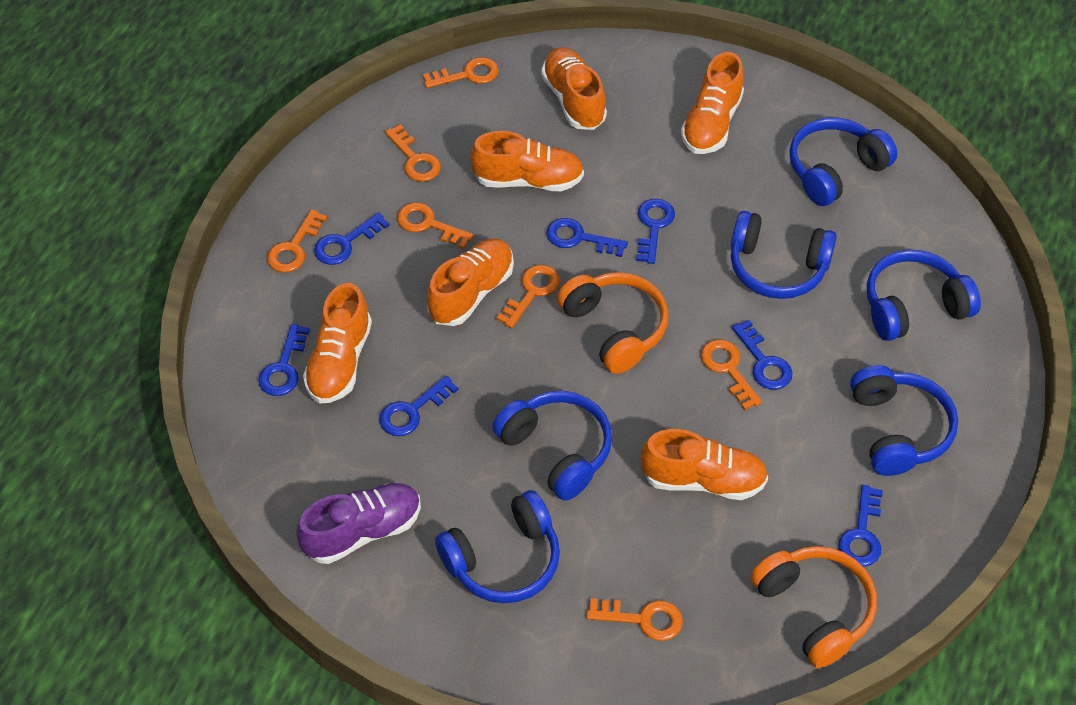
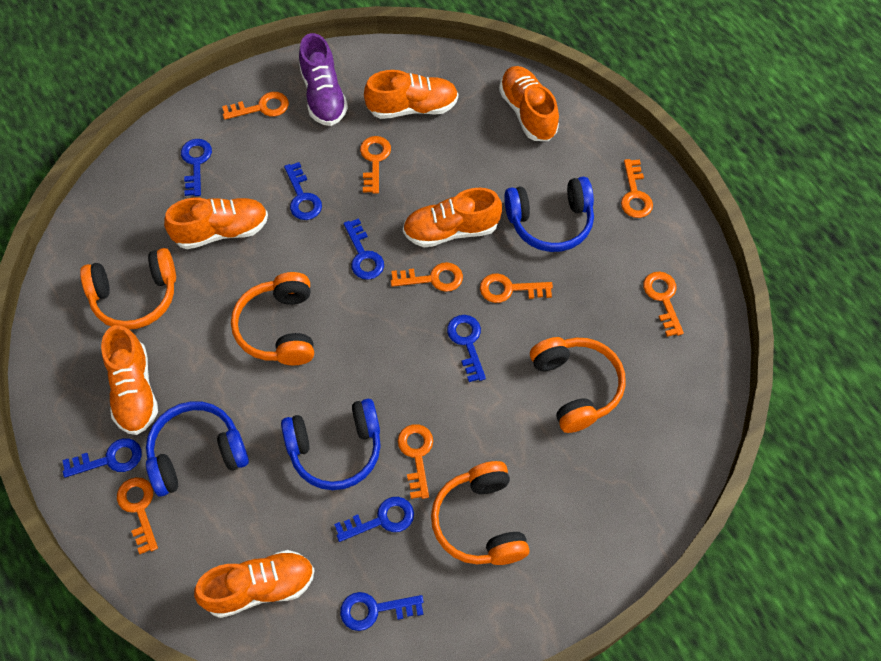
blue headphones: [435,490,560,603] [492,391,612,501] [731,211,837,299] [789,117,897,206] [850,365,958,476] [867,250,981,341] = 6 -> [146,401,249,497] [281,399,381,490] [504,177,594,252] = 3
orange headphones: [557,272,669,374] [751,546,877,668] = 2 -> [80,248,176,330] [231,272,314,365] [431,461,530,565] [530,337,626,433] = 4
orange key: [267,209,327,273] [385,124,441,182] [397,202,474,249] [423,57,499,88] [496,265,560,328] [587,598,683,641] [701,339,762,410] = 7 -> [117,477,158,554] [222,92,289,120] [360,136,391,194] [391,262,463,292] [398,424,433,499] [480,273,553,303] [621,159,653,218] [643,272,684,337] = 8

